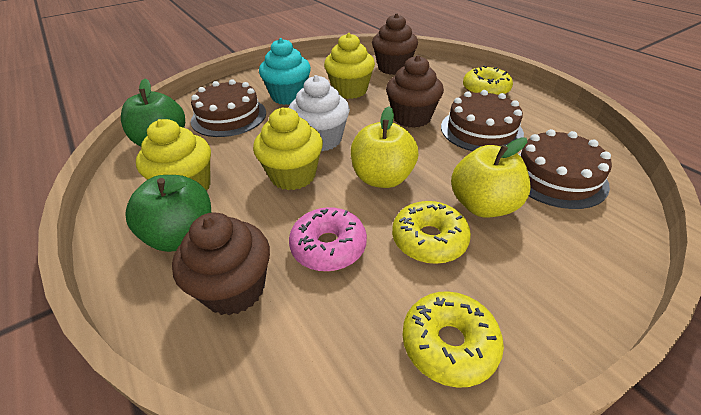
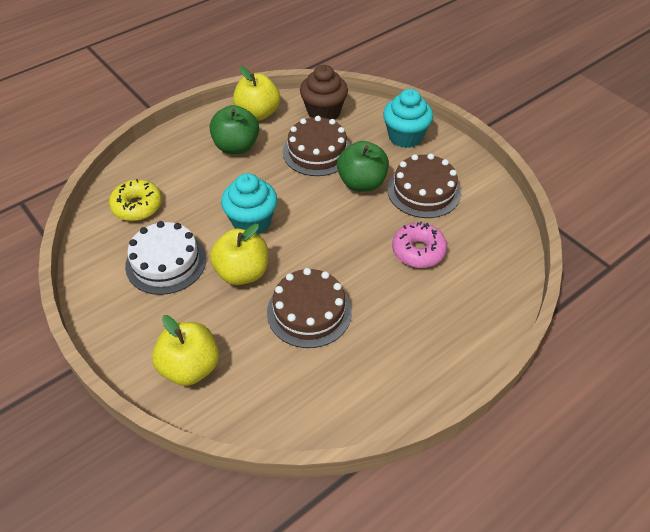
brown cupcake: [172,213,270,315] [372,13,418,75] [386,55,444,128] = 3 -> [300,65,348,120] = 1
turquoise cupcake: [259,38,311,105] = 1 -> [221,173,277,235] [383,89,433,148] = 2
white cake: none = 0 -> [125,221,206,295] = 1
white cupcake: [289,75,350,151] = 1 -> none = 0
yellow apple: [351,107,418,188] [451,137,530,217] = 2 -> [152,315,219,386] [210,224,268,285] [233,66,280,121] = 3
yellow cupcake: [136,119,211,190] [253,107,323,190] [324,33,375,99] = 3 -> none = 0
yellow donut: [392,201,471,264] [402,291,504,388] [463,66,513,95] = 3 -> [109,179,162,221] = 1

